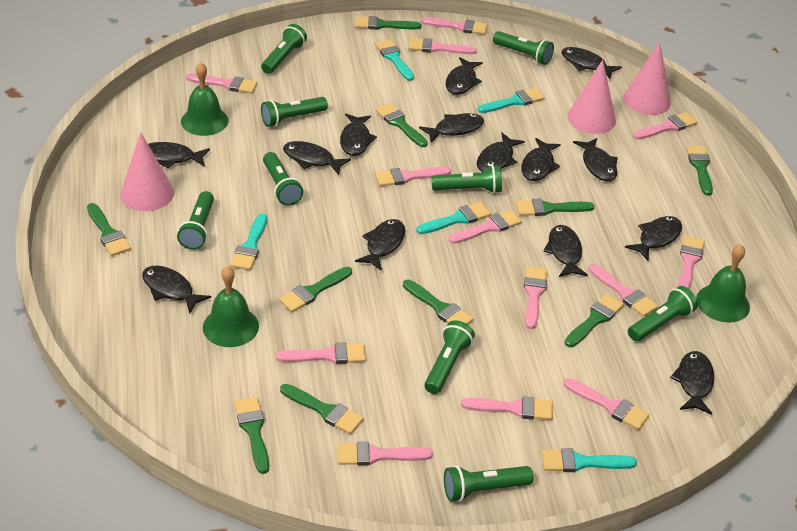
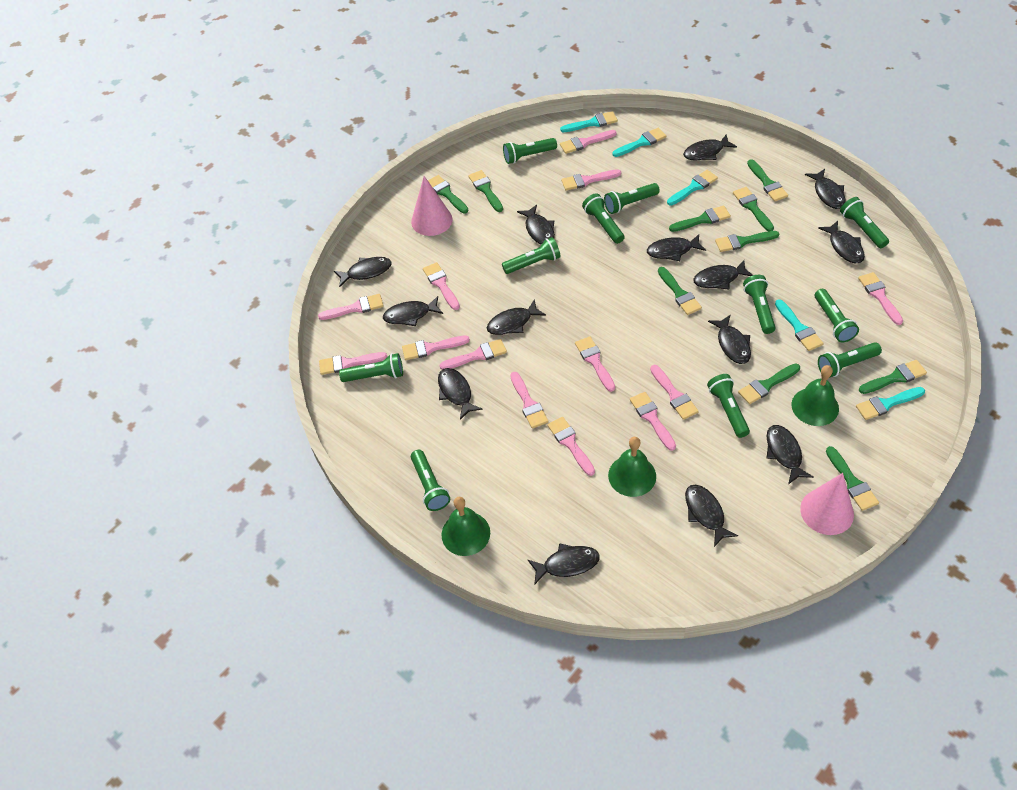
green flashlight: [177,191,214,250] [261,24,307,74] [261,97,328,127] [263,152,303,206] [424,320,475,394] [432,165,502,193] [444,465,533,502] [493,31,554,65] [628,286,698,341] = 9 -> [339,353,403,382] [411,450,450,511] [502,237,561,274] [503,138,557,164] [582,193,625,244] [604,183,660,214] [707,374,750,438] [743,275,776,334] [815,289,859,342] [818,342,882,378] [840,197,889,248] = 11
pink cone: [120,132,174,211] [567,60,616,134] [623,42,671,115] = 3 -> [411,176,452,236] [800,473,854,535] = 2

